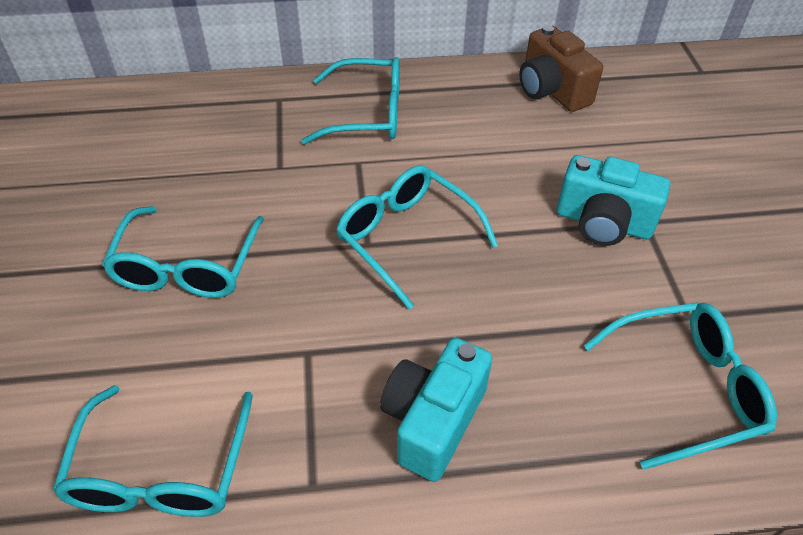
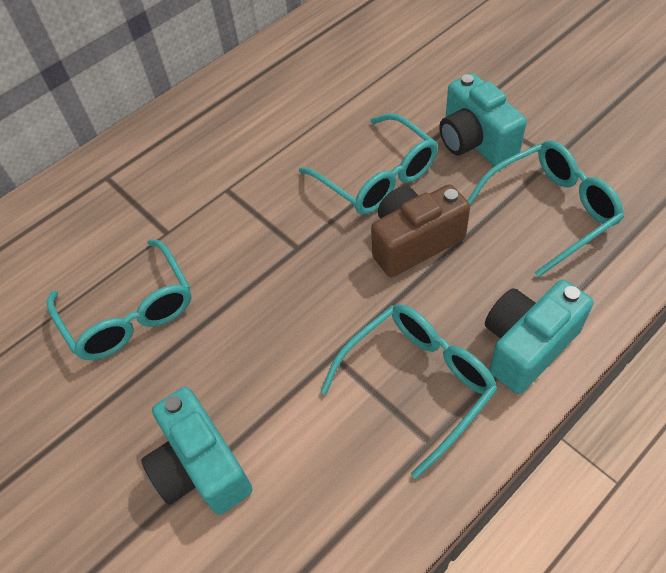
turquoise camera: [380,338,492,482] [557,155,670,246] = 2 -> [141,387,252,515] [439,73,527,166] [485,280,594,394] = 3
turquoise glasses: [53,385,253,517] [102,206,264,298] [302,57,400,144] [336,165,498,310] [584,302,777,470] = 5 -> [47,239,192,360] [299,113,438,214] [320,304,498,479] [467,141,624,277] = 4

